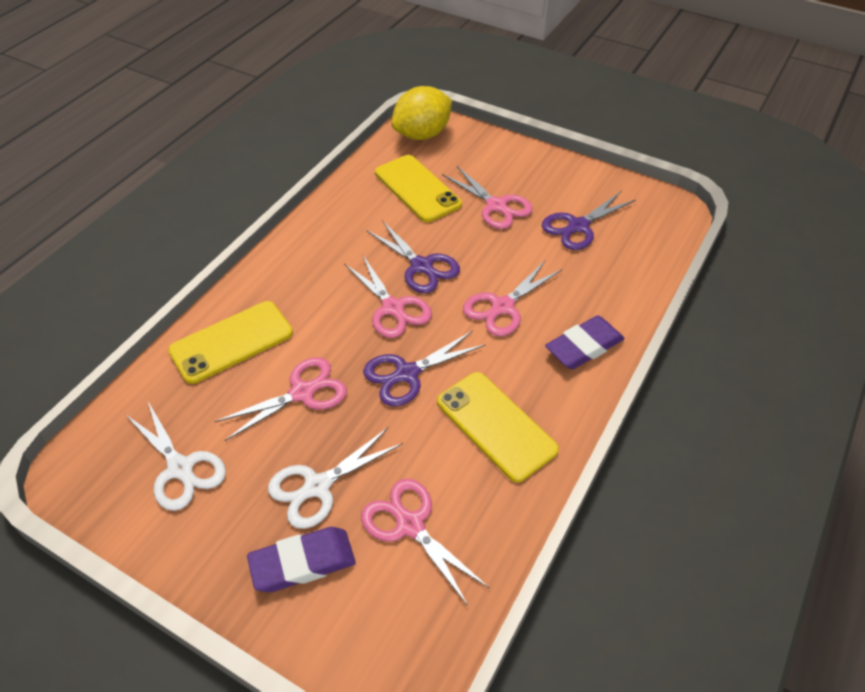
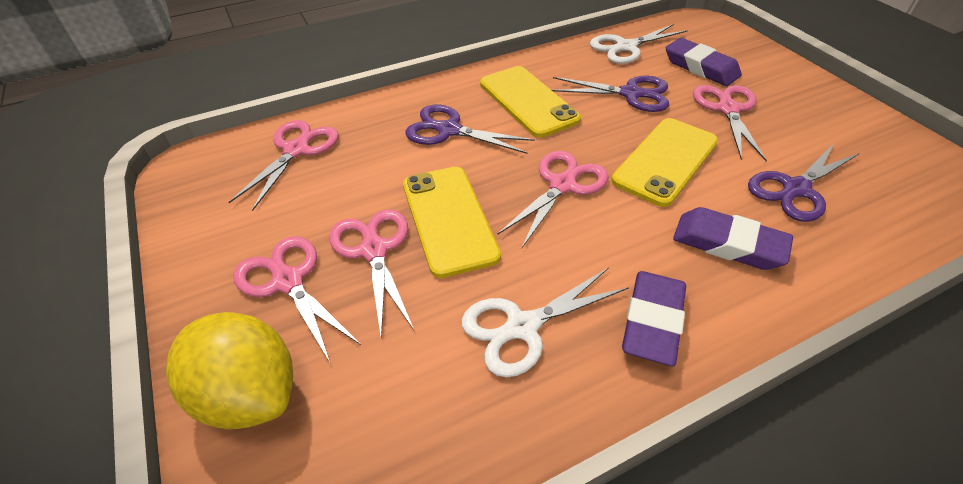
purple eraser: [247,527,355,592] [545,315,625,370] = 2 -> [622,271,686,366] [666,38,742,86] [673,207,793,270] = 3

